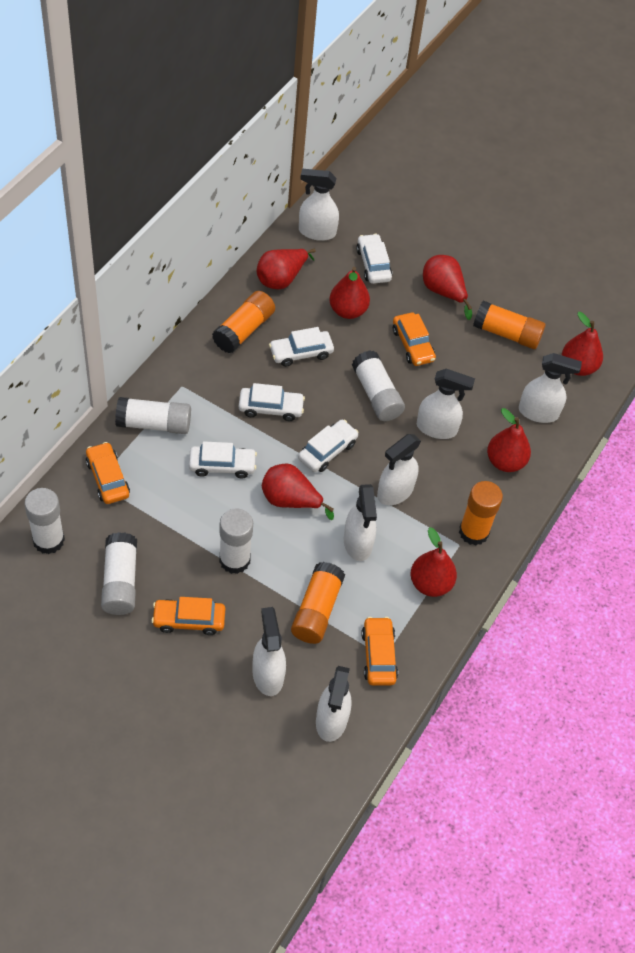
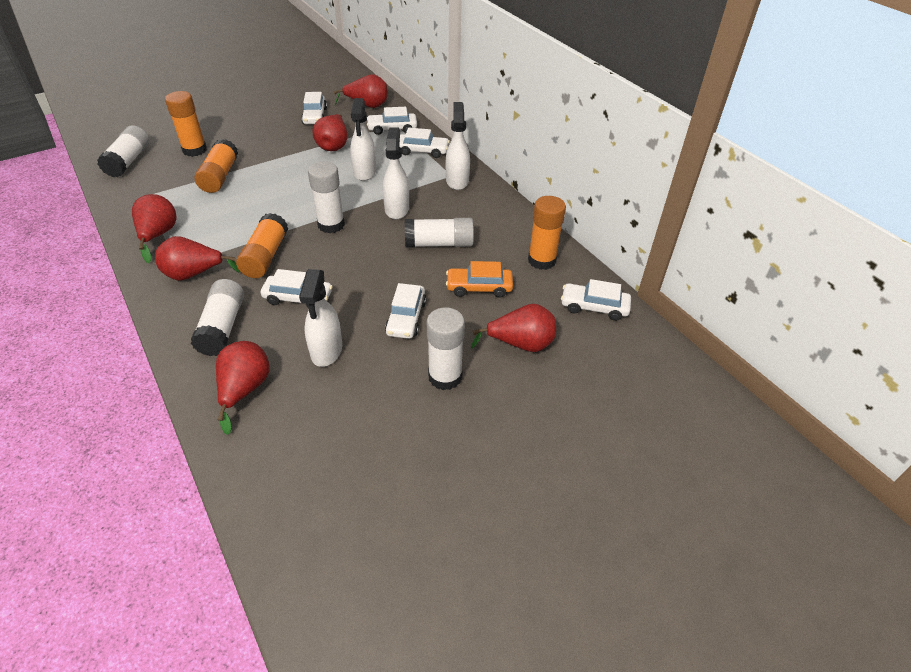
orange car: [86,442,130,504] [151,597,225,635] [361,617,398,685] [393,313,436,366] = 4 -> [446,261,513,298] = 1
red pear: [257,249,316,289] [262,464,334,520] [329,267,370,319] [410,527,457,597] [423,255,472,320] [487,408,531,472] [562,312,603,376] = 7 -> [132,194,177,263] [155,236,240,281] [216,341,269,435] [312,114,347,151] [334,74,387,108] [471,304,556,352] = 6
white car: [189,441,257,479] [239,383,305,421] [269,327,334,367] [298,420,359,472] [356,234,392,284] = 5 -> [261,269,333,308] [301,92,327,124] [367,107,417,135] [385,283,426,339] [399,128,450,158] [561,279,631,321] = 6
white spray bottle: [252,607,286,696] [299,169,339,241] [316,666,351,742] [344,484,377,561] [377,434,421,505] [417,369,475,439] [519,353,582,423] = 7 -> [299,269,342,367] [350,98,376,181] [383,127,409,219] [446,102,470,190] = 4

